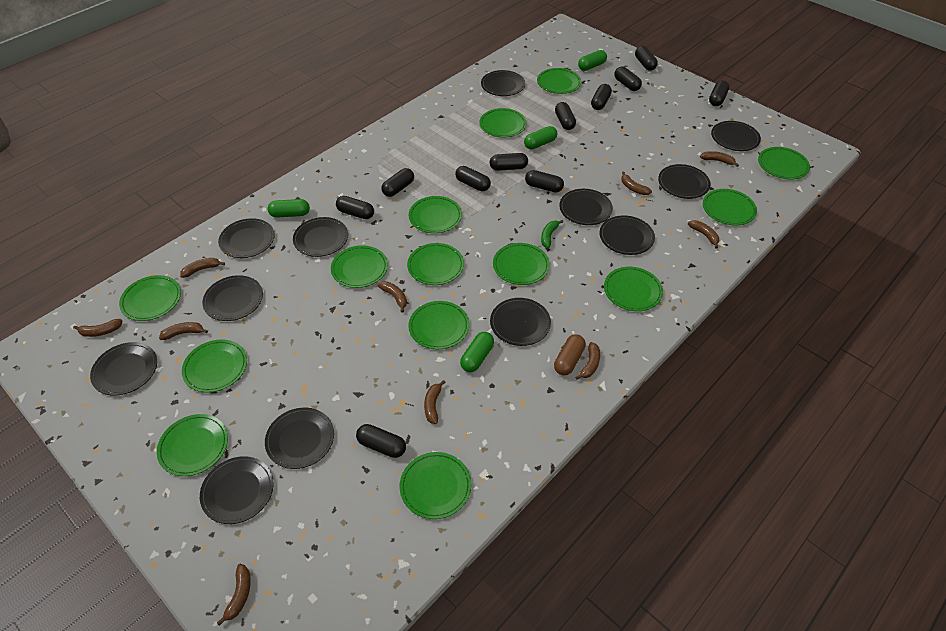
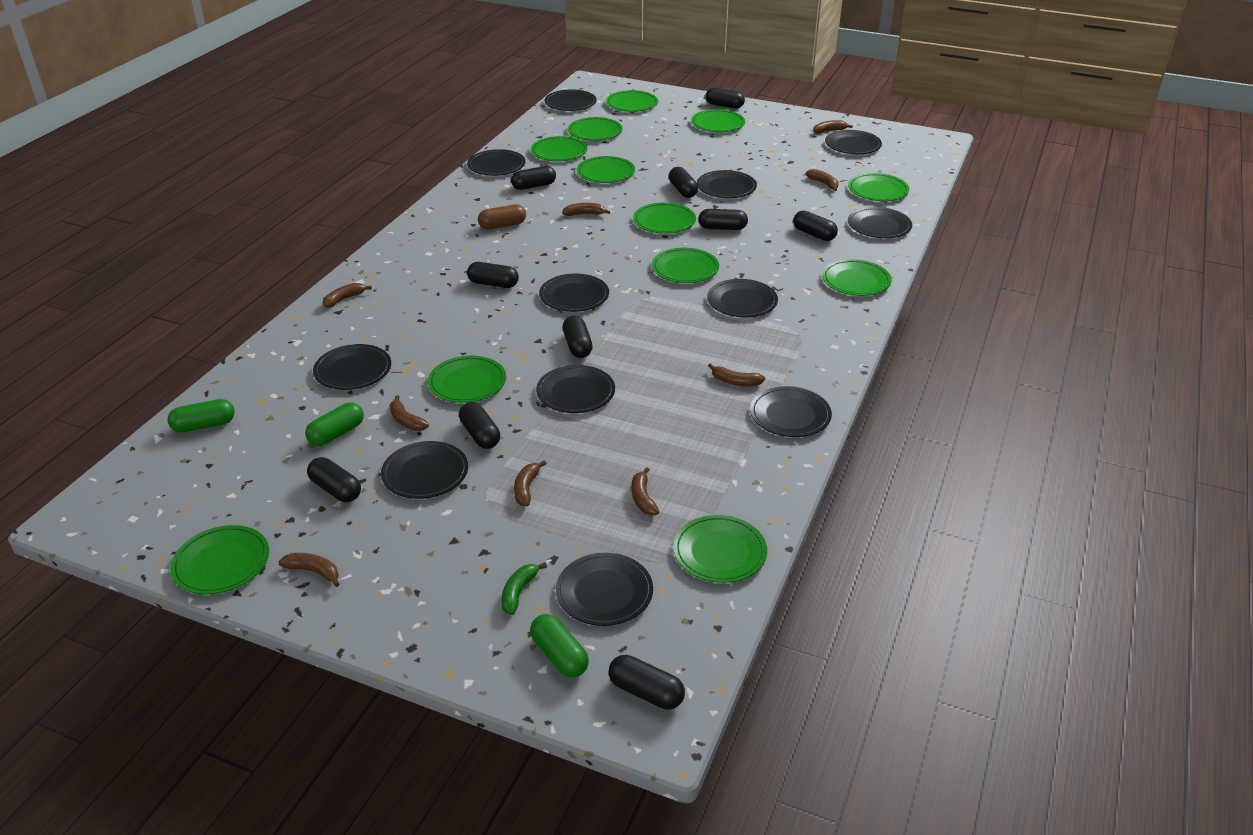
black capsule: [336,196,374,219] [356,424,406,458] [382,168,414,197] [455,166,491,191] [490,153,528,171] [525,170,564,192] [555,102,576,130] [591,84,612,110] [614,67,642,91] [635,46,658,71] [709,80,729,106] = 11 -> [307,457,361,502] [459,402,500,449] [467,262,519,288] [511,166,556,190] [563,316,593,358] [609,655,685,710] [669,167,698,198] [698,209,748,230] [705,88,745,109] [793,210,838,241] = 10
brown banana: [73,319,123,337] [159,322,208,340] [180,258,225,278] [217,564,251,626] [378,281,407,313] [424,380,446,424] [575,342,600,380] [621,172,652,195] [688,220,719,248] [700,151,739,167] = 10 -> [278,553,340,587] [323,283,372,308] [390,395,429,431] [514,460,547,506] [562,203,610,216] [631,467,659,516] [708,363,765,386] [805,169,838,191] [813,120,853,133] = 9
green capsule: [267,199,310,218] [460,332,494,372] [524,126,557,149] [578,50,607,71] = 4 -> [167,399,235,433] [305,403,364,446] [530,614,589,678] = 3
green plate: [119,275,181,321] [157,414,228,476] [182,339,247,393] [331,245,388,288] [400,452,471,519] [407,243,464,285] [409,196,462,233] [409,301,469,349] [479,108,527,137] [493,243,550,285] [537,68,581,94] [604,267,663,311] [703,189,757,225] [758,147,810,180] = 14 -> [170,525,269,594] [428,356,506,403] [531,136,588,161] [568,117,623,141] [577,156,635,183] [606,90,658,112] [633,202,696,234] [652,248,719,283] [673,515,767,583] [691,109,745,132] [822,259,892,296] [848,173,909,201] = 12

